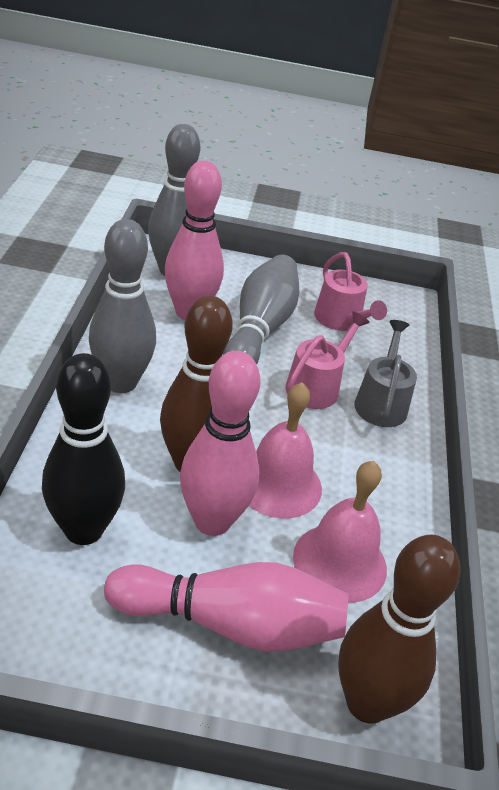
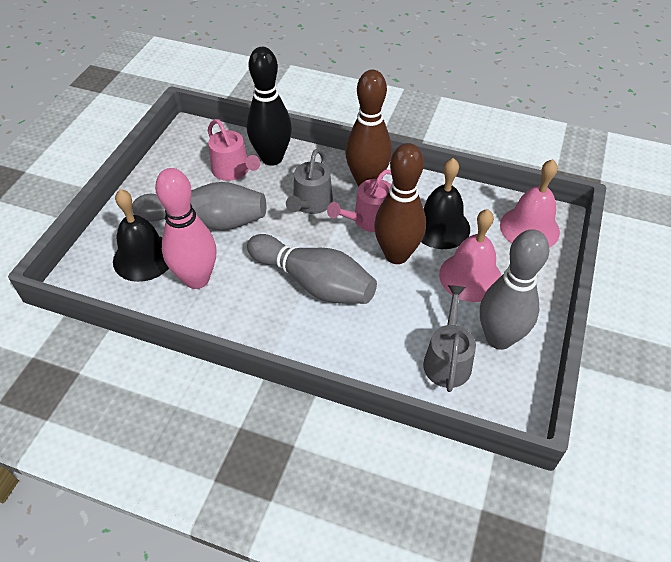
black bell: none = 0 -> [113,189,169,282] [421,158,470,249] = 2
grey watering can: [354,320,417,427] = 1 -> [286,149,333,214] [423,285,476,392] = 2
pink bowling pin: [104,562,348,652] [165,161,224,320] [180,351,260,536] = 3 -> [155,168,216,289] = 1

